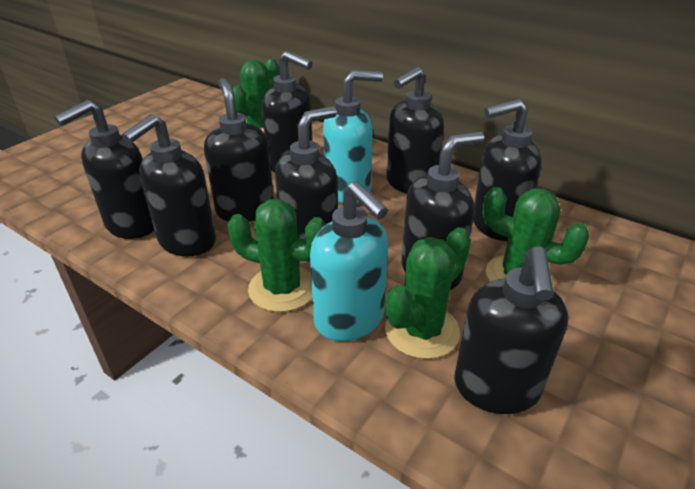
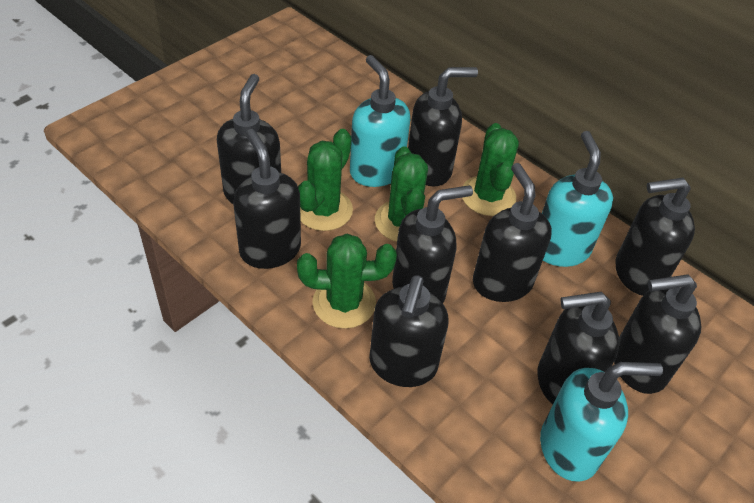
turquoise soap dispenser: [310,181,388,341] [323,70,383,203] = 2 -> [350,55,410,187] [540,362,663,482] [542,131,613,267] = 3

